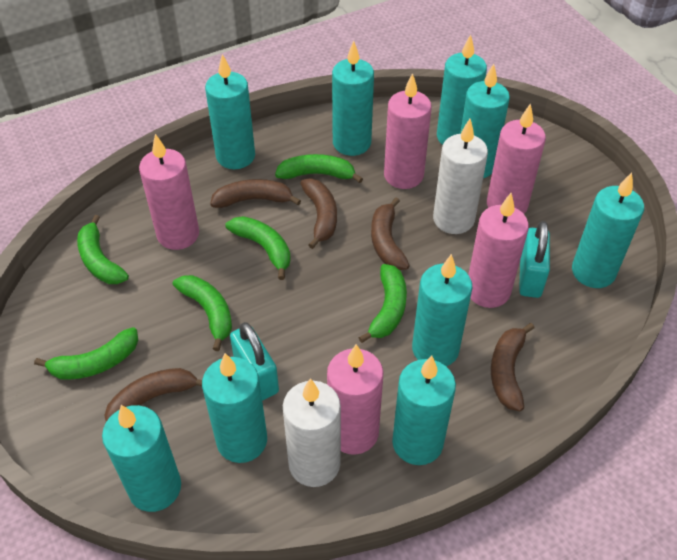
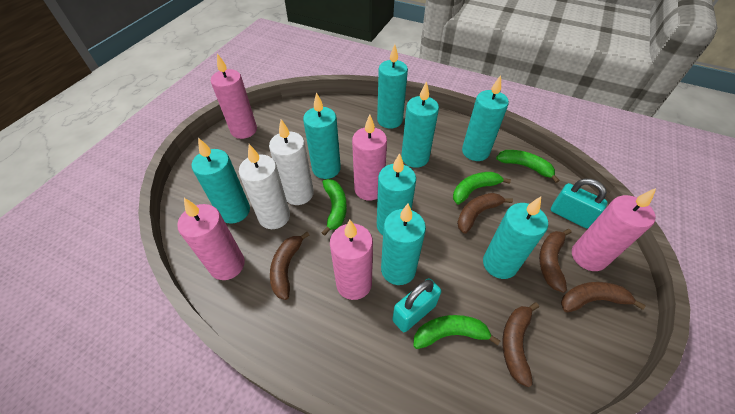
green banana: [34,327,138,379] [77,215,129,284] [173,275,232,351] [225,216,291,280] [275,154,363,183] [359,264,407,343] = 6 -> [322,179,347,236] [414,315,500,349] [453,172,511,204] [496,150,559,183] = 4
turquoise candle: [102,405,181,512] [202,353,267,463] [205,54,255,169] [332,41,374,156] [392,355,456,465] [412,254,472,366] [437,34,487,145] [460,64,510,178] [572,172,644,288] = 9 -> [192,138,250,224] [303,92,341,179] [377,44,408,129] [377,153,416,235] [381,204,426,285] [401,81,439,168] [462,75,509,161] [483,196,548,279] = 8

